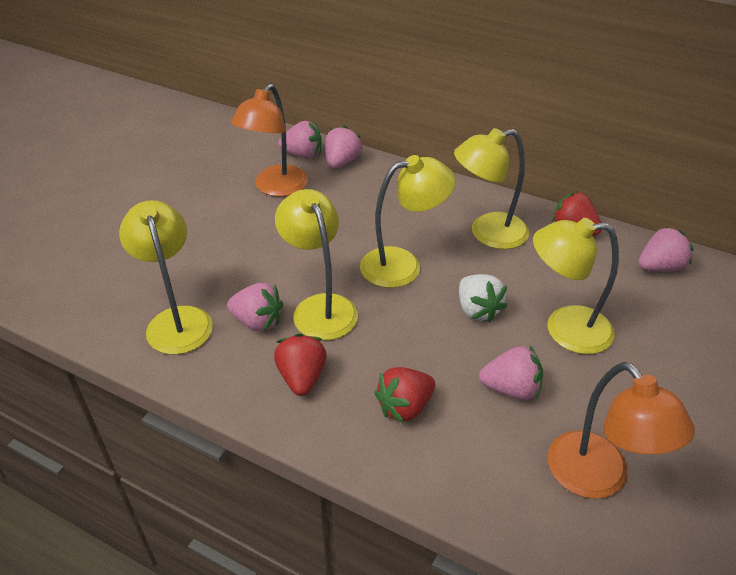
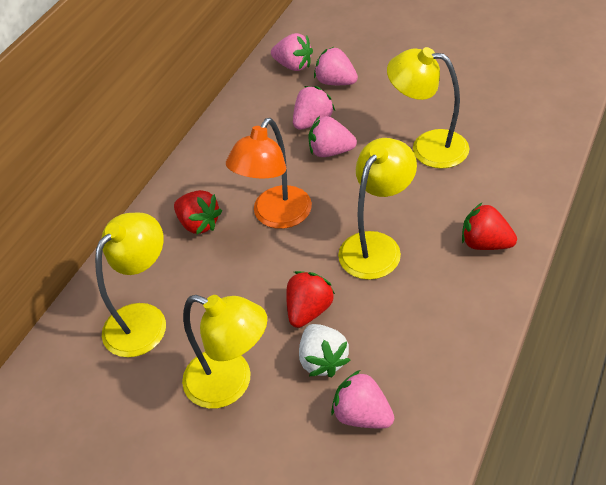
orange lamp: [231,84,308,197] [548,362,695,499] = 2 -> [226,118,312,229] = 1
yellow lamp: [119,200,213,355] [275,189,358,340] [360,155,456,288] [454,128,529,249] [533,218,619,354] = 5 -> [95,212,166,358] [182,295,267,409] [338,138,417,280] [387,47,469,169] = 4

